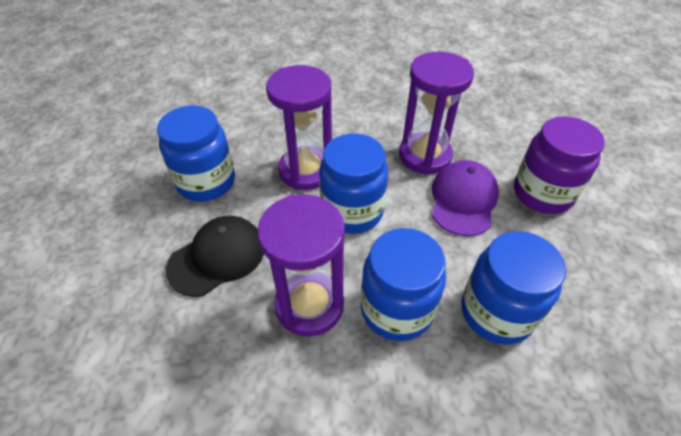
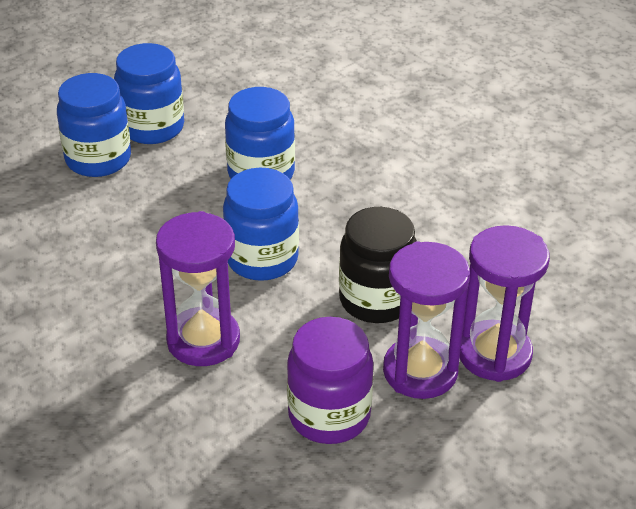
black cap: [166,216,264,297] = 1 -> none = 0
black jar: none = 0 -> [339,207,417,323] = 1
purple cap: [432,160,499,236] = 1 -> none = 0

